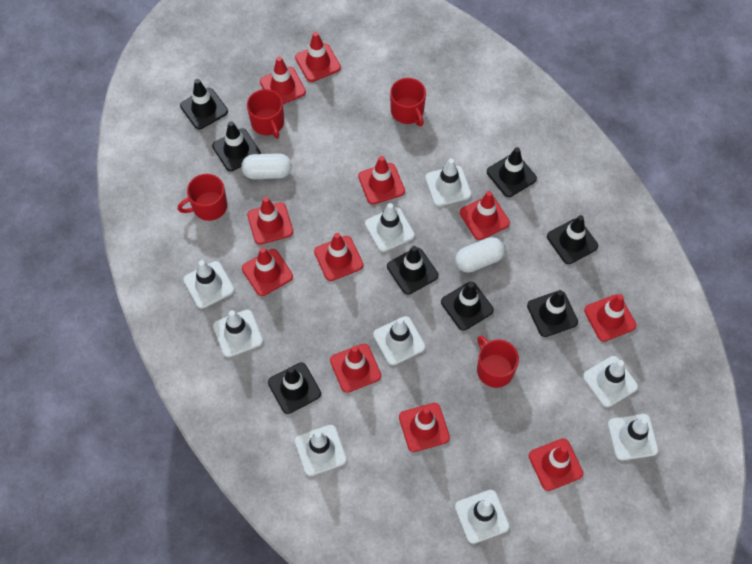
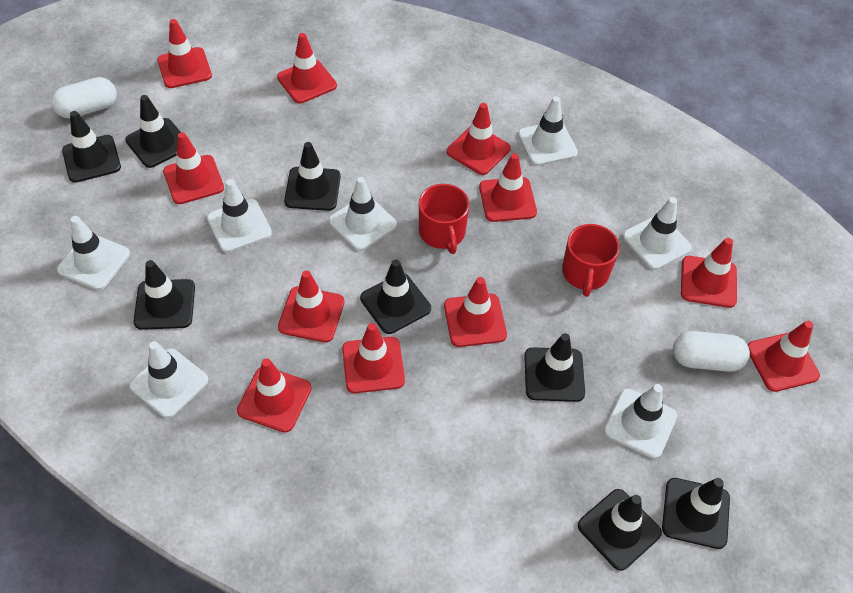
red mug: [178,174,227,221] [247,89,284,139] [390,78,426,126] [477,336,519,388] = 4 -> [419,184,470,254] [562,224,620,297] = 2
white traffic cone: [183,260,234,309] [213,310,263,357] [295,425,347,476] [365,203,415,252] [373,316,425,365] [425,158,471,206] [455,490,510,544] [583,356,638,407] [608,414,658,461] = 9 -> [57,216,130,290] [129,341,208,418] [207,179,272,252] [329,177,397,251] [518,96,578,166] [604,384,677,459] [623,197,692,270] = 7

